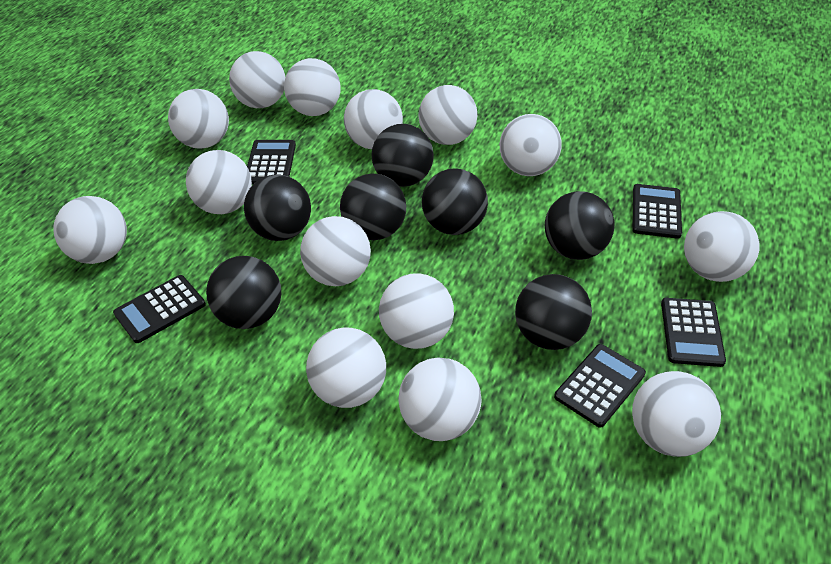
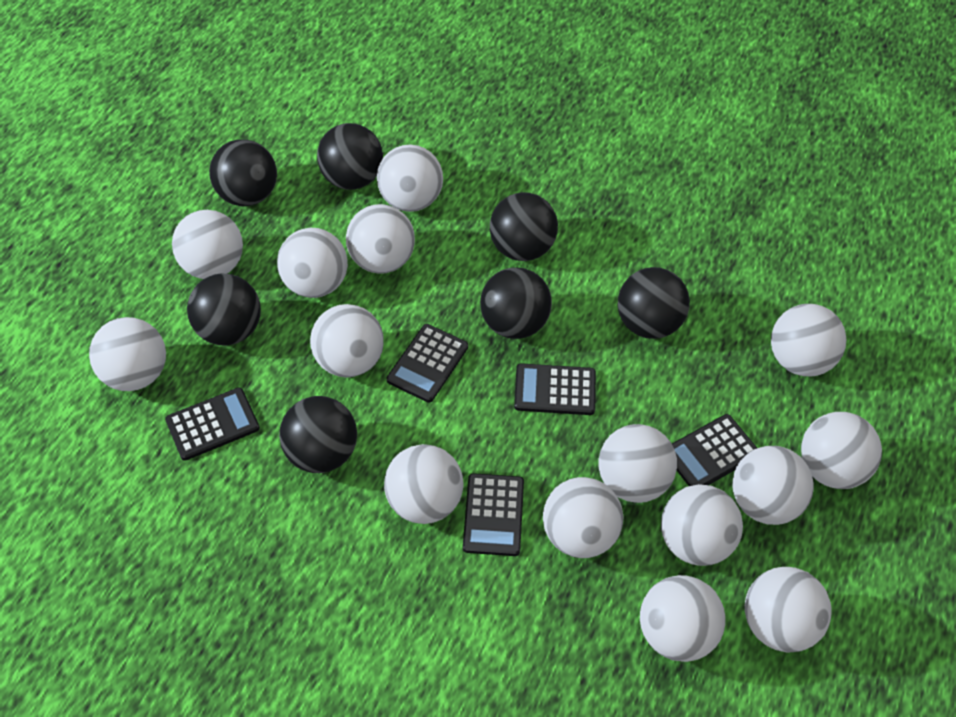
white ball: [53,196,127,264] [168,89,229,149] [186,150,252,214] [229,51,285,108] [284,58,341,116] [300,216,371,286] [306,328,386,408] [344,89,403,149] [379,273,454,349] [398,358,481,441] [419,85,477,145] [500,114,562,176] [632,371,721,457] [684,211,760,282] = 14 -> [89,317,166,391] [172,210,243,279] [277,228,348,298] [310,304,384,378] [346,204,415,274] [377,144,443,212] [384,444,463,524] [543,477,624,558] [599,424,677,503] [640,575,726,662] [661,484,743,566] [732,446,814,525] [745,567,832,653] [771,304,846,376] [801,412,882,489] = 15

